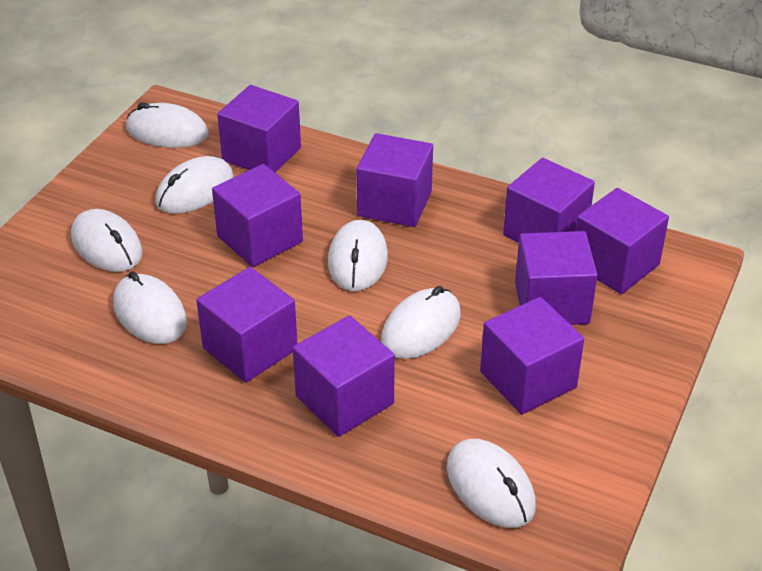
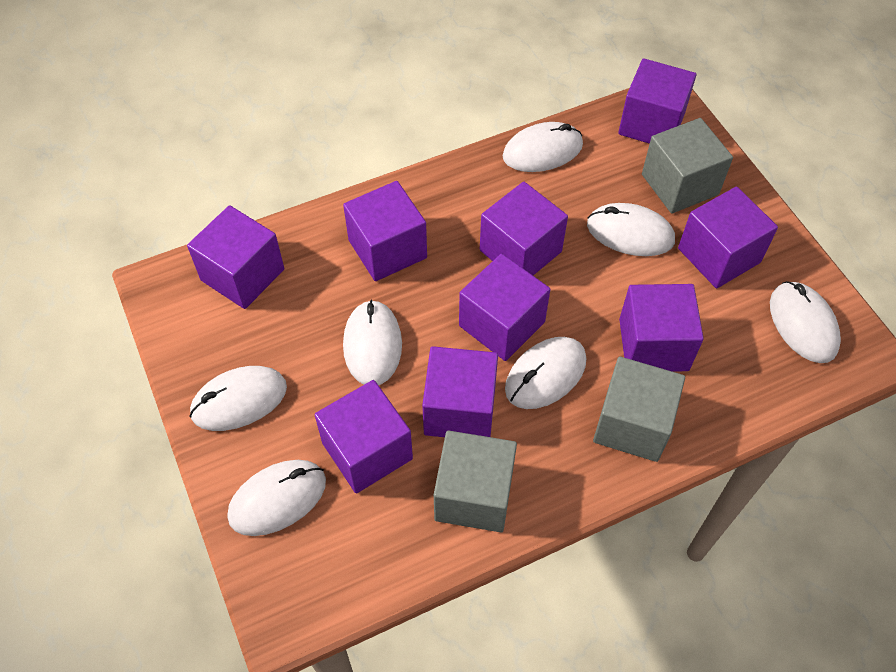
grey cube: none = 0 -> [434,430,517,532] [593,356,685,462] [642,118,733,213] = 3

